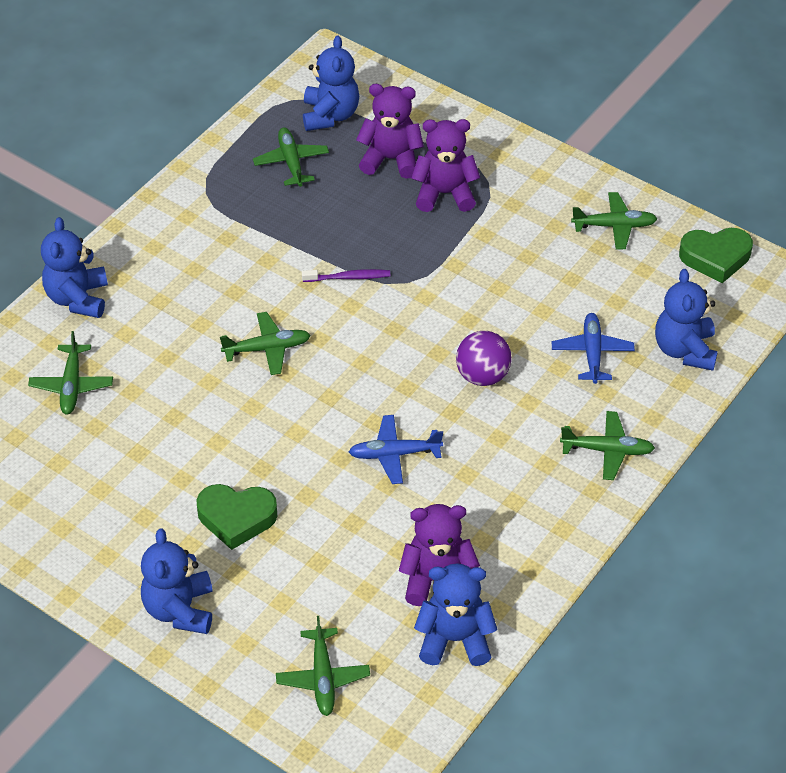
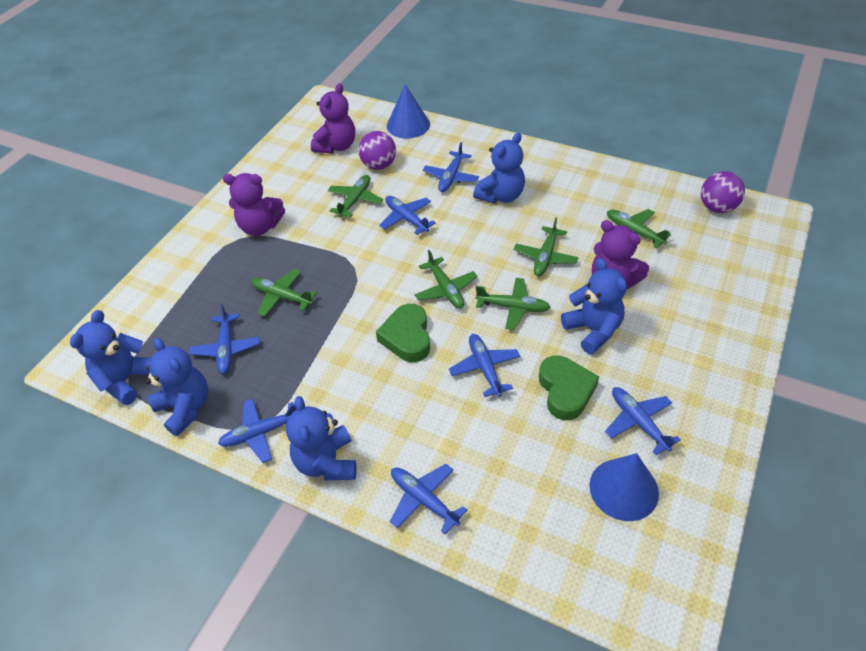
blue cone: none = 0 -> [387,84,430,138] [590,453,659,521] = 2
blue plane: [349,415,443,484] [552,313,635,384] = 2 -> [189,304,260,374] [218,399,297,463] [379,196,436,235] [390,464,467,534] [423,142,479,192] [449,334,520,397] [605,387,681,455] = 7
purple ball: [456,331,512,386] = 1 -> [358,131,396,170] [701,171,745,213] = 2
purple toothbrush: [302,269,390,282] = 1 -> none = 0

